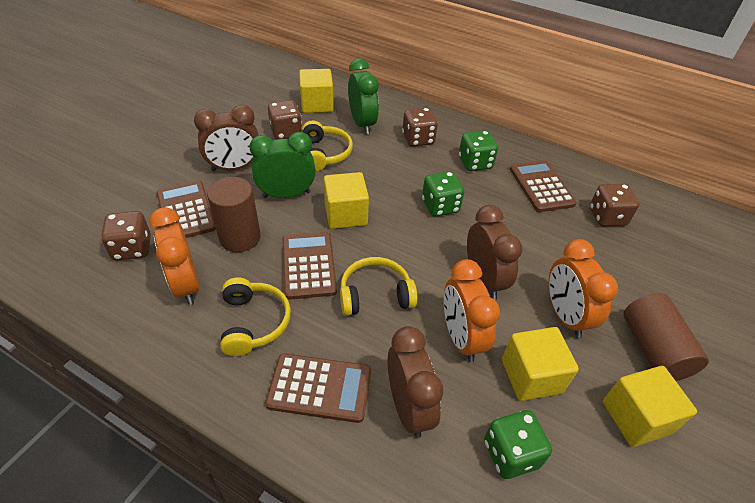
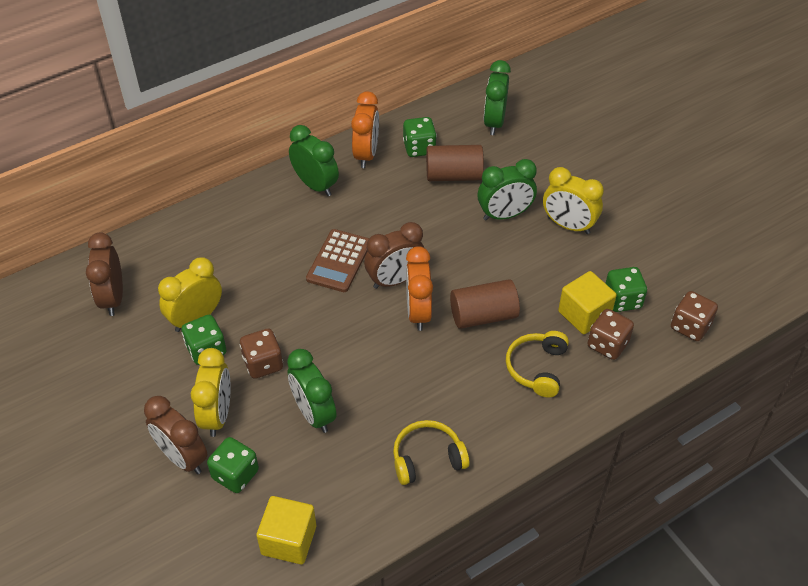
brown calculator: [157,180,216,238] [265,353,371,423] [282,232,337,300] [510,160,577,212] = 4 -> [306,229,369,292] = 1
brown dice: [101,211,151,260] [268,100,302,139] [402,107,438,147] [590,184,639,227] = 4 -> [240,329,283,379] [587,309,634,360] [671,291,718,341] = 3
green clock: [249,132,316,198] [348,58,379,134] = 2 -> [287,349,336,433] [289,125,339,196] [478,159,537,220] [484,60,511,135] = 4
green dice: [422,171,464,217] [459,130,498,171] [484,410,552,479] = 3 -> [181,315,227,365] [207,437,259,493] [403,117,437,157] [605,267,647,312] = 4
orange clock: [149,207,200,305] [444,259,500,362] [548,239,618,338] = 3 -> [351,91,379,168] [406,246,433,331] = 2
yellow clock: none = 0 -> [158,257,222,332] [191,348,231,437] [543,167,604,234] = 3
yellow cube: [299,69,334,113] [324,172,369,229] [502,327,579,401] [603,366,697,447] = 4 -> [256,496,316,564] [558,271,617,334] = 2
yellow headphones: [220,277,291,356] [302,120,353,171] [340,257,418,316] = 3 -> [393,420,470,485] [506,331,569,397] = 2

